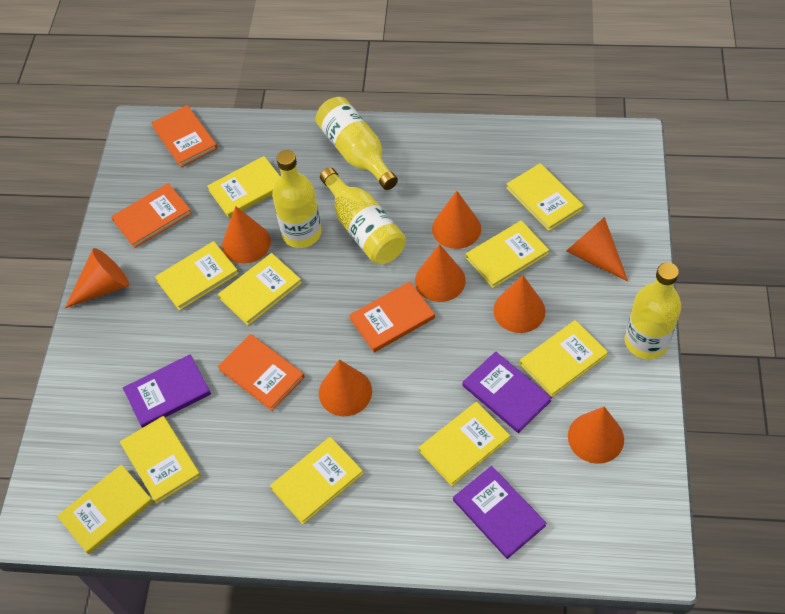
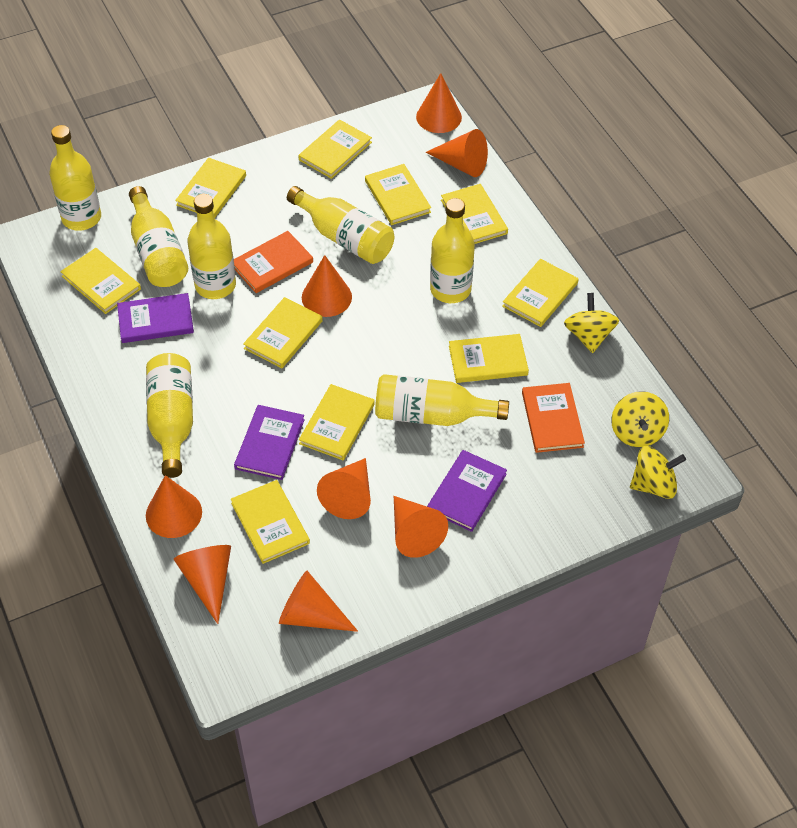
orange book: [111,183,192,248] [151,105,218,167] [218,334,305,411] [349,281,435,352] = 4 -> [234,231,313,293] [522,383,585,453] = 2
yellow bottle: [272,150,321,248] [316,97,398,190] [320,167,406,264] [625,262,681,359] = 4 -> [49,125,101,231] [129,186,188,287] [146,353,193,478] [187,194,236,299] [287,186,394,264] [375,374,509,426] [430,198,475,303] = 7
yellow spinning top: none = 0 -> [564,293,619,353] [611,391,669,447] [630,446,686,499] = 3

